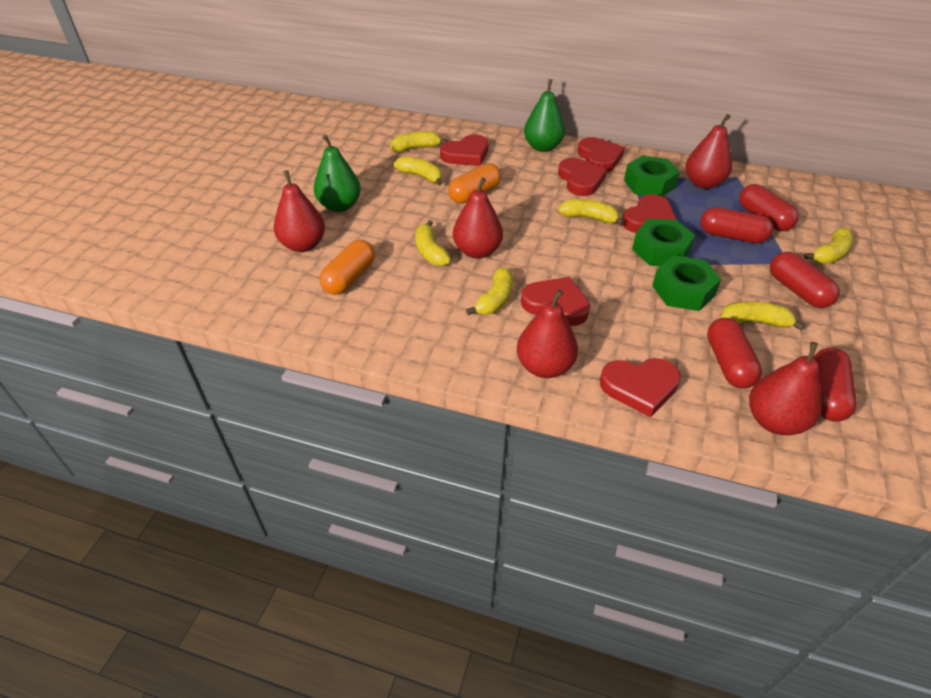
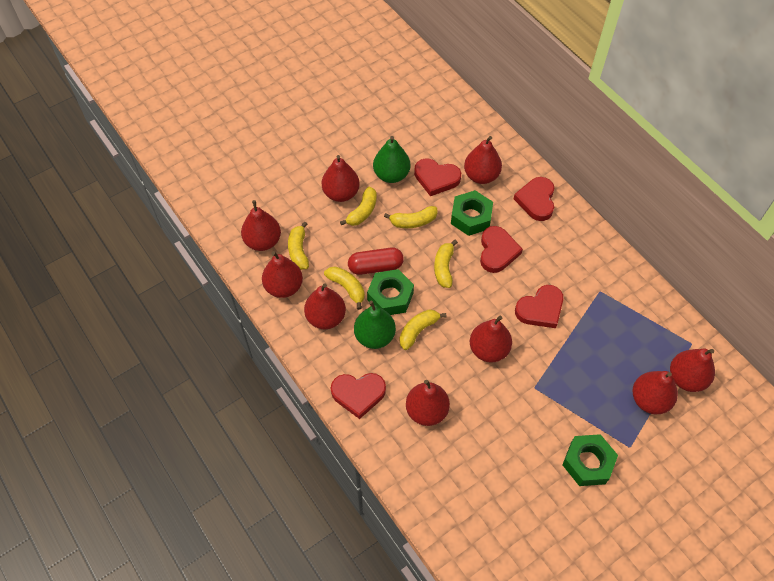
orange capsule: [319,240,375,295] [448,163,501,203] = 2 -> none = 0
red capsule: [700,207,773,243] [707,318,762,389] [739,184,799,231] [770,252,840,308] [813,347,857,422] = 5 -> [348,248,404,275] = 1
red heart: [440,134,488,166] [521,277,590,326] [558,158,607,196] [577,137,625,172] [600,358,681,417] [623,194,677,233] = 6 -> [331,373,386,419] [414,158,461,196] [480,226,523,273] [514,177,554,221] [515,285,563,328] = 5
red pear: [274,170,325,252] [453,178,503,259] [517,290,578,378] [685,114,732,189] [749,342,822,435] = 5 -> [241,200,281,251] [262,251,303,298] [304,284,346,329] [322,155,360,202] [406,380,450,426] [464,136,502,184] [470,316,512,363] [632,371,678,414] [670,348,715,392] = 9
yellow banana: [390,131,447,153] [394,156,442,186] [415,220,451,266] [466,267,513,315] [558,199,625,226] [721,301,805,330] [804,227,854,264] = 7 -> [288,221,309,270] [324,266,365,310] [340,187,377,226] [384,206,438,228] [400,310,446,350] [434,240,458,288] = 6

